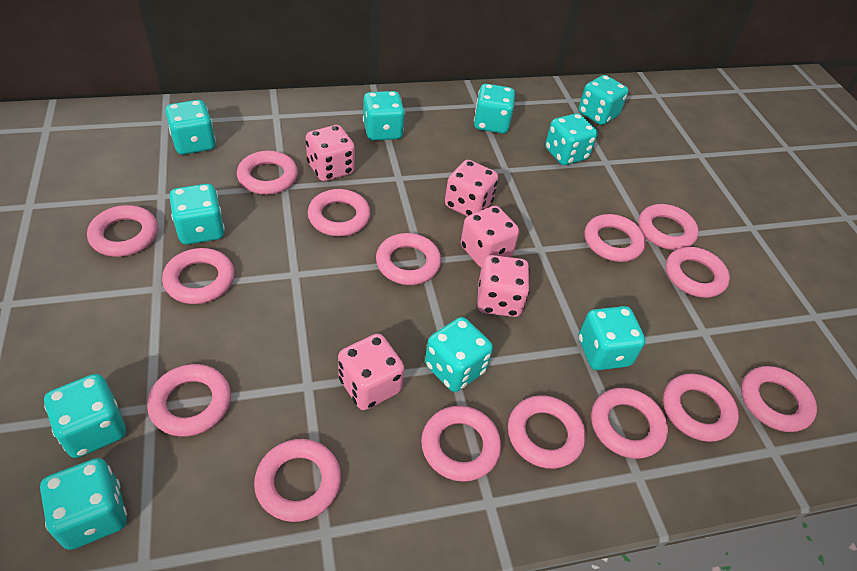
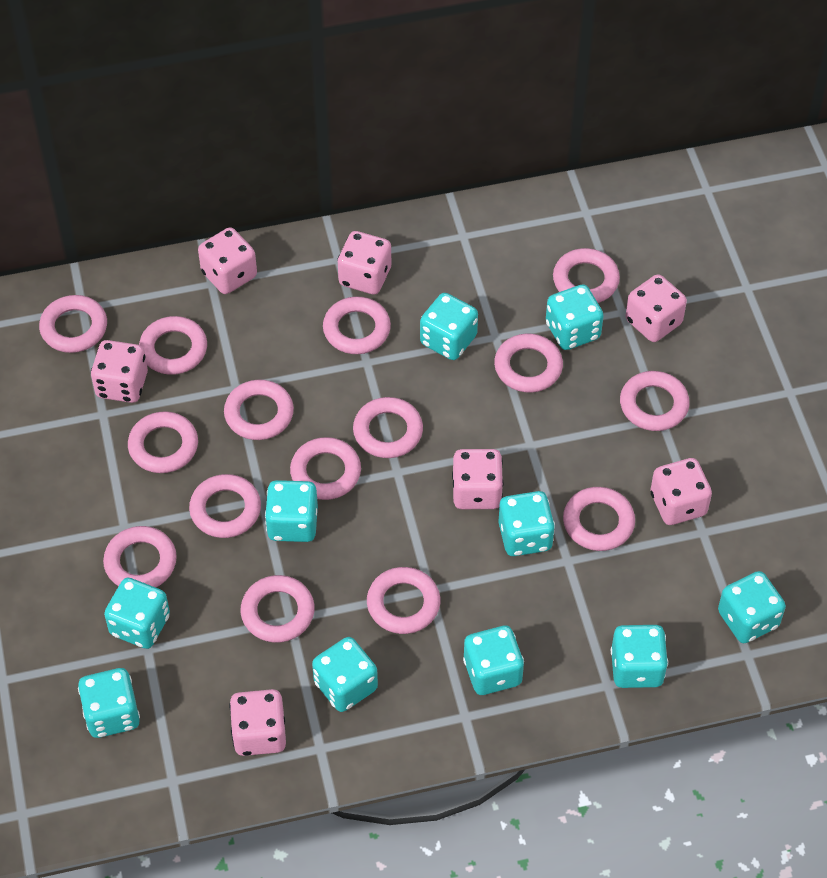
pink dice: [306,125,355,181] [338,334,405,410] [445,160,498,216] [461,206,519,268] [477,255,530,317] = 5 -> [91,340,148,403] [198,227,257,294] [229,689,286,756] [337,231,391,295] [452,449,504,509] [625,274,687,342] [650,458,712,525] = 7

